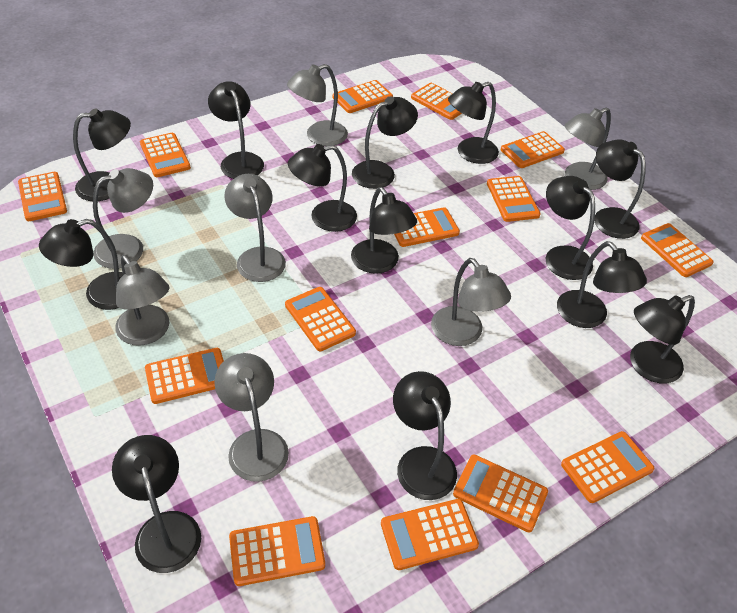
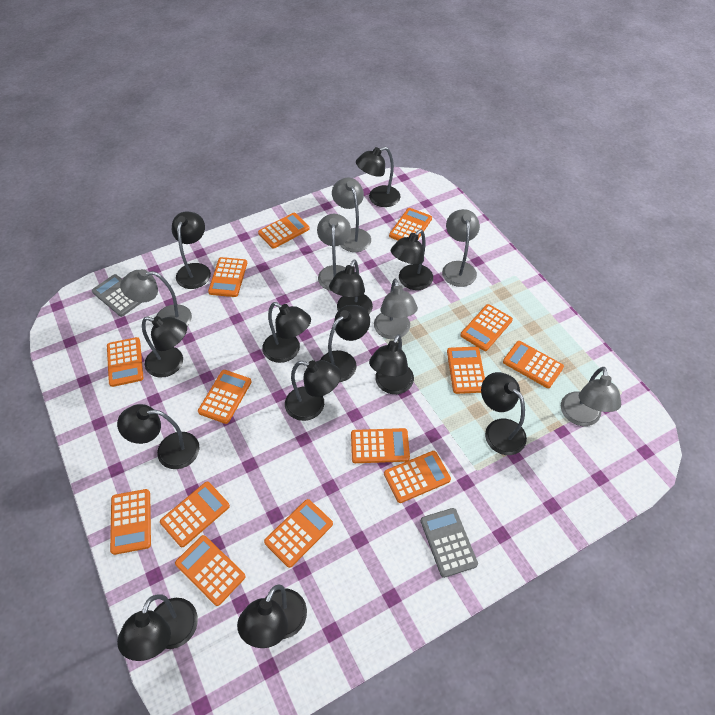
grey calculator: none = 0 -> [92,274,142,317] [421,508,478,578] = 2
grey lamp: [93,168,153,269] [115,255,170,346] [214,353,289,482] [224,174,286,282] [287,64,348,146] [431,258,511,346] [564,108,611,190] = 7 -> [120,269,192,326] [317,214,351,291] [332,177,371,252] [374,279,418,339] [442,209,480,287] [561,367,621,426] = 6

